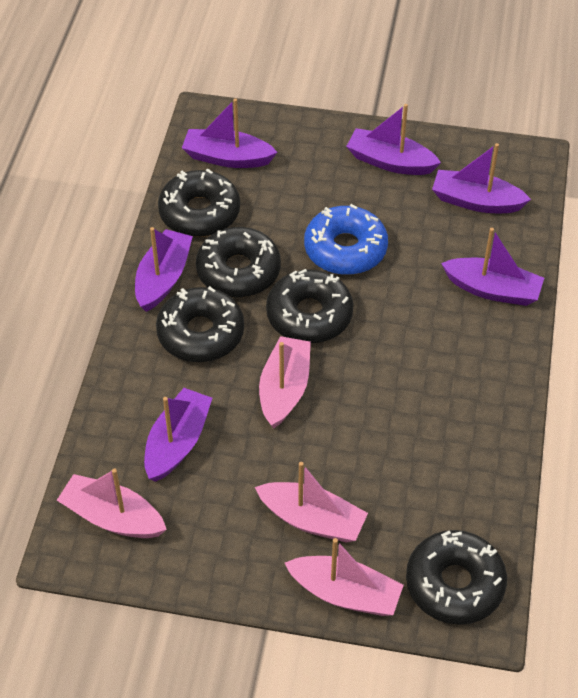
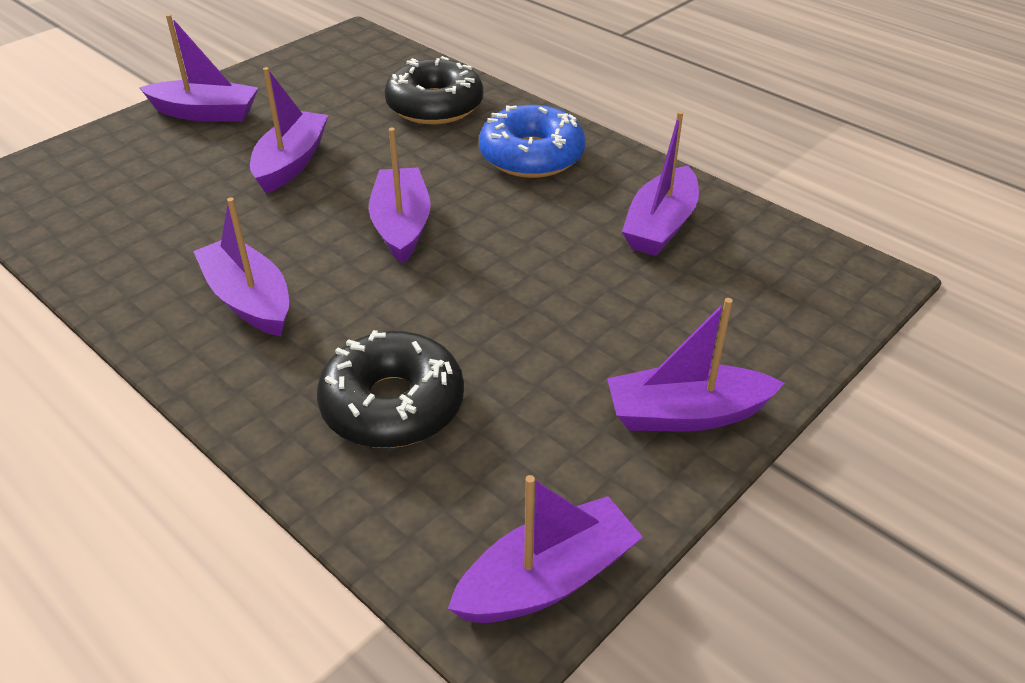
black donut: [156,286,244,362] [158,168,240,237] [196,227,281,297] [266,269,354,343] [406,530,507,625] = 5 -> [317,330,464,448] [384,56,483,124] = 2
pink boat: [57,469,167,538] [255,462,368,543] [259,336,311,428] [285,538,404,616] = 4 -> none = 0
purple boat: [135,227,193,312] [144,388,212,482] [182,98,277,168] [346,104,441,175] [432,143,531,213] [441,228,544,306] = 6 -> [139,14,259,122] [193,197,289,336] [250,67,328,193] [369,128,431,264] [448,475,643,623] [607,298,784,431] [622,111,699,256] = 7

